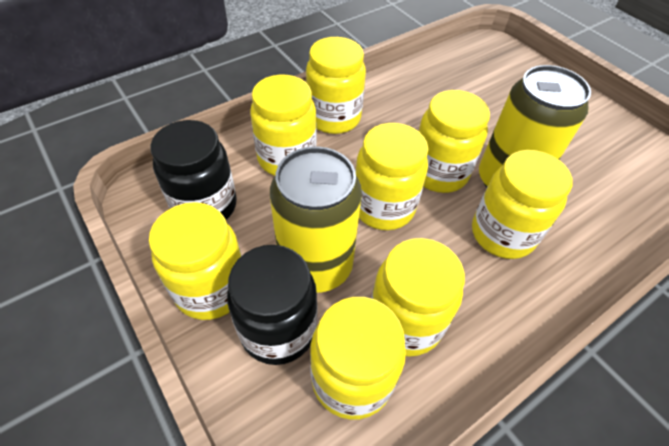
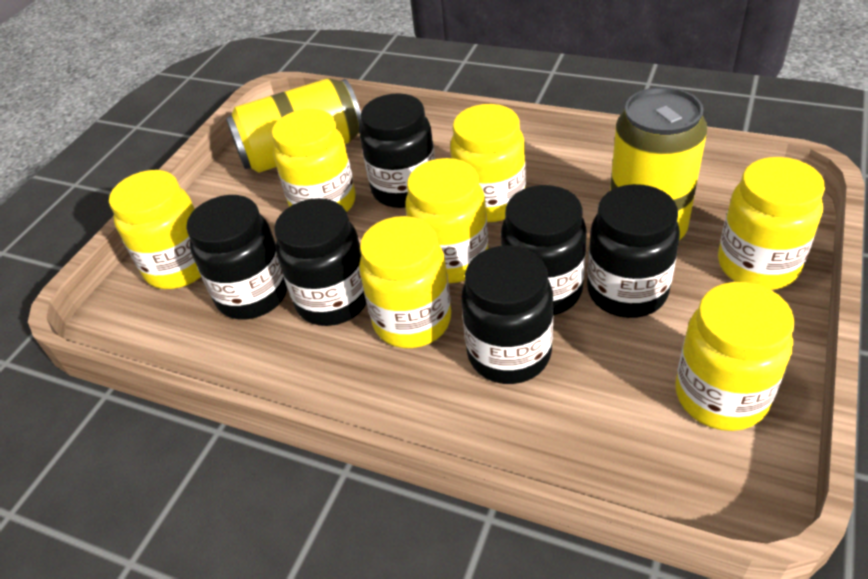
black jar: [150,120,237,220] [227,245,317,365] = 2 -> [186,195,287,319] [274,198,367,326] [360,93,435,208] [461,245,553,384] [501,185,587,315] [587,184,680,318] = 6
yellow jar: [149,202,242,320] [250,75,316,176] [306,37,366,134] [310,297,406,420] [355,123,428,230] [371,238,465,357] [419,90,490,193] [472,150,573,259] = 8 -> [109,170,201,289] [272,109,356,212] [359,216,451,348] [405,158,488,283] [450,104,526,222] [675,282,795,431] [718,157,825,290] = 7

